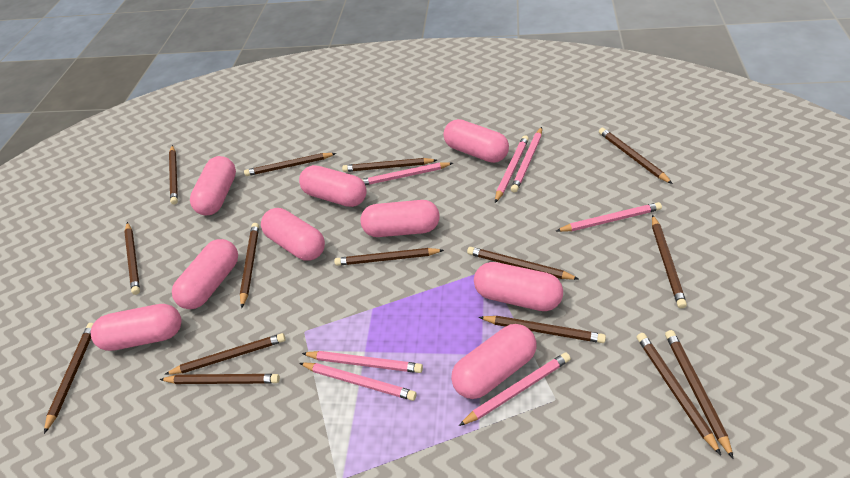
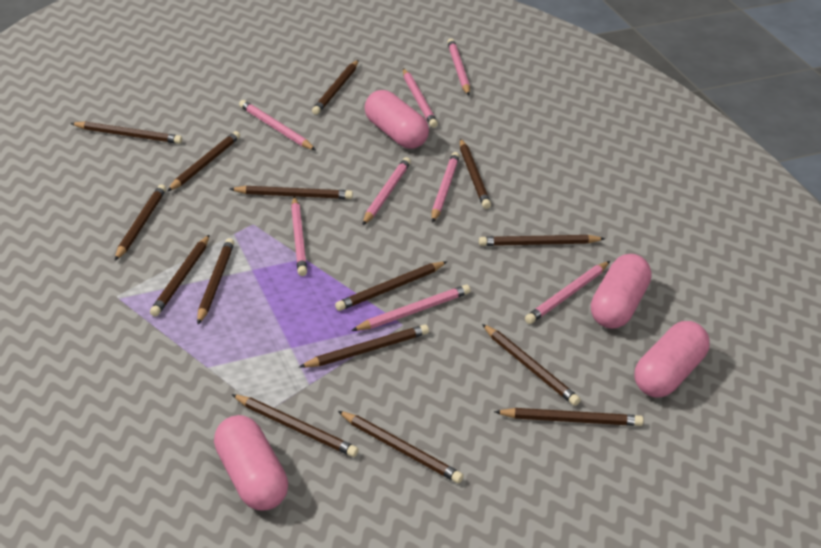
pink capsule: [91,304,181,351] [172,239,238,309] [190,156,236,215] [261,208,325,260] [299,165,367,207] [360,200,440,237] [443,119,509,163] [451,324,537,399] [474,262,563,311] = 9 -> [214,415,288,510] [365,90,429,149] [591,254,651,329] [635,321,710,398] = 4
pink pencil: [300,363,416,401] [302,351,423,373] [361,162,453,186] [459,352,571,426] [495,135,529,203] [511,127,542,193] [556,202,662,232] = 7 -> [239,100,316,150] [291,196,307,276] [351,285,470,331] [363,157,411,225] [403,68,438,128] [432,152,460,223] [447,39,470,95] [525,261,610,324] = 8

